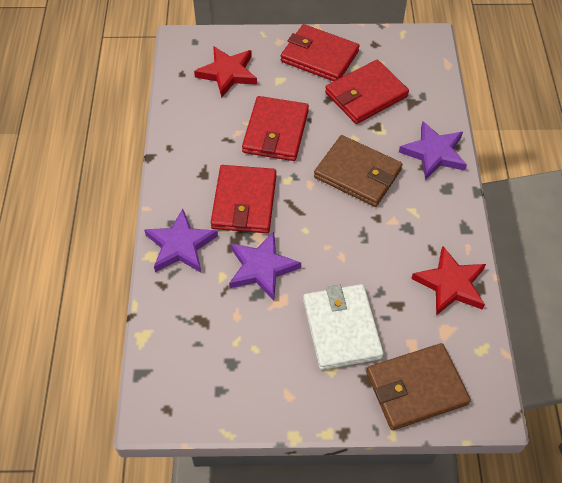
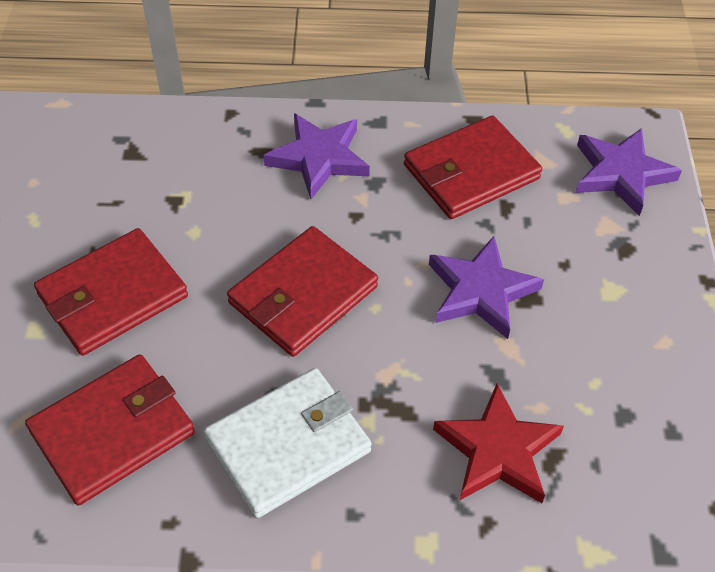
brown wallet: [314,135,403,207] [366,343,471,430] = 2 -> none = 0
red star: [194,46,257,98] [411,246,486,316] = 2 -> [433,384,564,503] = 1

